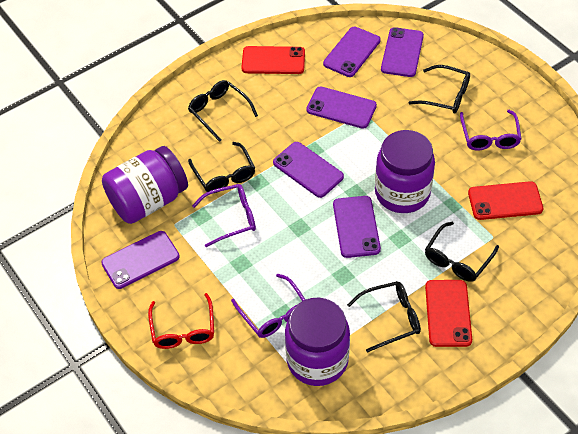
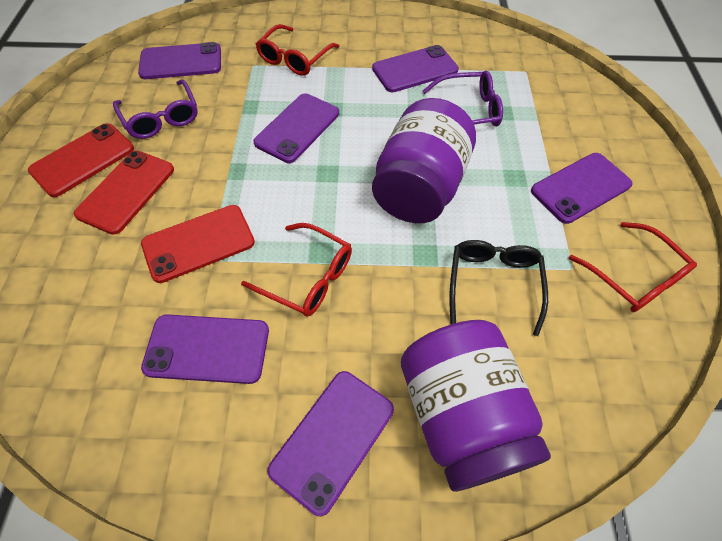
black glasses: [188,80,258,142] [188,142,255,193] [347,281,421,353] [408,65,470,113] [425,222,499,282] = 5 -> [449,240,548,336] = 1
purple glasses: [192,184,256,247] [231,274,306,338] [460,110,522,151] = 3 -> [113,79,198,139] [422,71,503,126] = 2
purple jar: [102,146,188,224] [285,298,350,386] [375,130,435,213] = 3 -> [372,98,476,223] [401,320,551,492] = 2
red glasses: [148,293,214,349] = 1 -> [241,223,352,316] [256,24,340,76] [569,222,697,312] = 3

